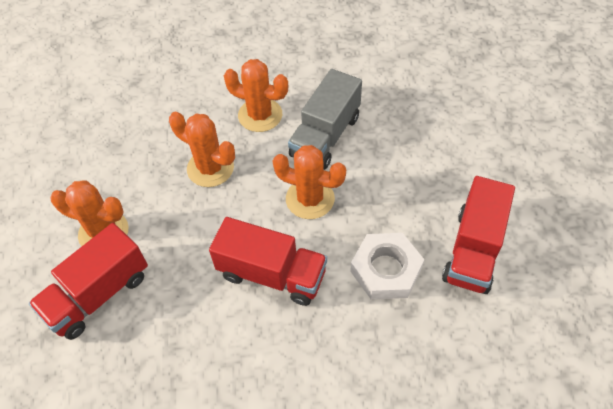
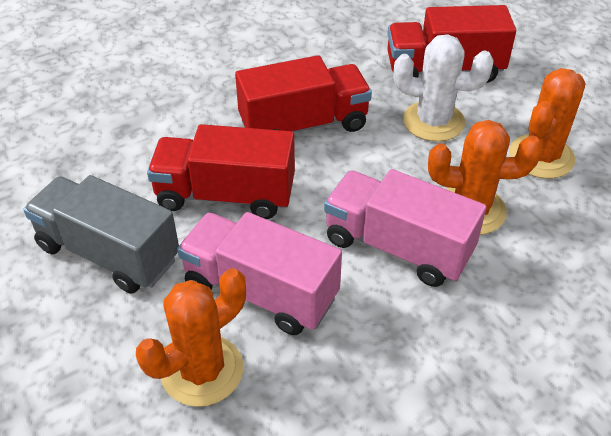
orange cactus: [50,180,128,247] [169,112,235,187] [224,59,288,132] [273,145,346,219] = 4 -> [136,268,246,407] [428,120,543,235] [509,68,585,179] = 3
pink truck: none = 0 -> [177,212,342,335] [324,169,487,287] = 2
white cactus: none = 0 -> [394,34,493,142] = 1
white nut: [350,233,425,299] = 1 -> none = 0

